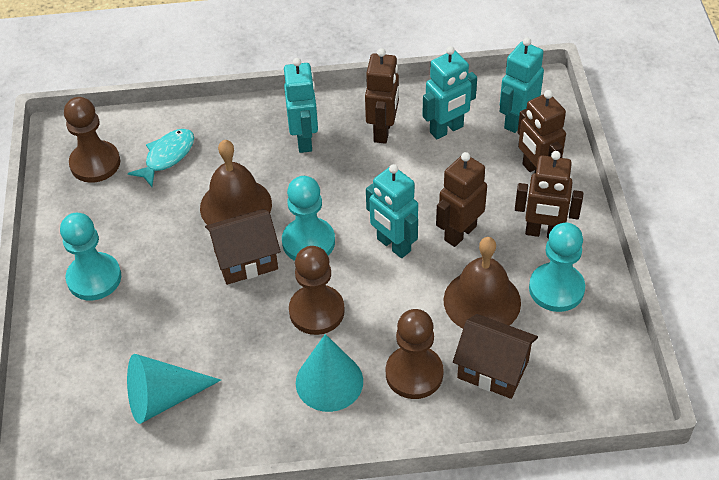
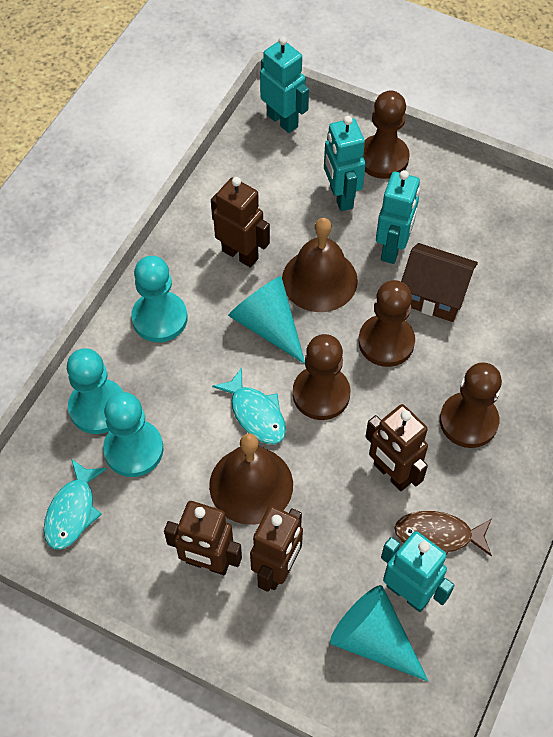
brown fish: none = 0 -> [394,511,492,556] = 1
brown house: [205,209,281,285] [453,314,538,399] = 2 -> [401,243,478,322] = 1
brown pawn: [64,97,120,183] [289,246,345,335] [386,309,444,399] = 3 -> [293,334,350,420] [358,280,415,367] [363,90,410,179] [440,362,502,448] = 4
turquoise fish: [128,129,194,187] = 1 -> [44,459,107,550] [212,368,286,445] = 2

